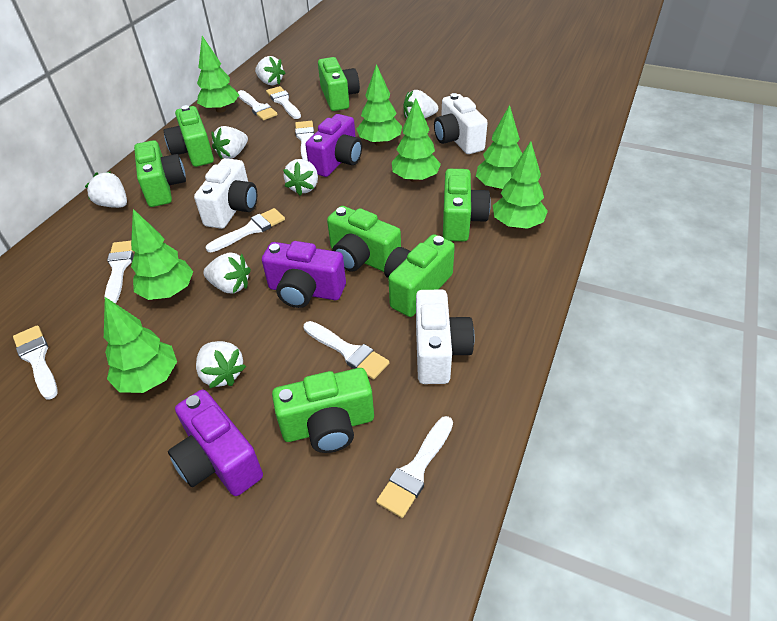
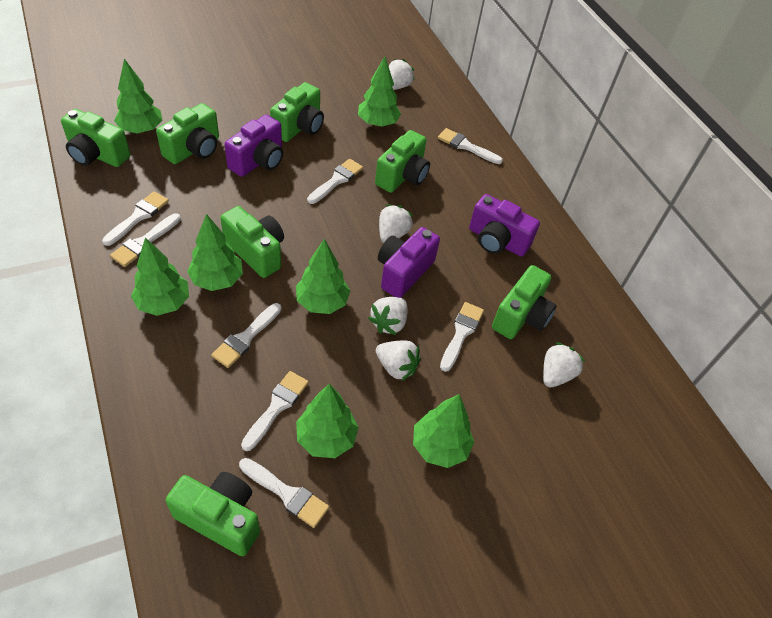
white camera: [194,158,257,229] [416,289,475,384] [434,93,488,154] = 3 -> none = 0
white strawberry: [85,171,127,208] [196,341,246,388] [203,253,251,294] [211,126,248,160] [255,56,285,85] [283,159,318,195] [404,90,438,119] = 7 -> [368,297,408,335] [376,341,421,381] [379,205,413,243] [389,59,414,90] [543,342,585,387] = 5

